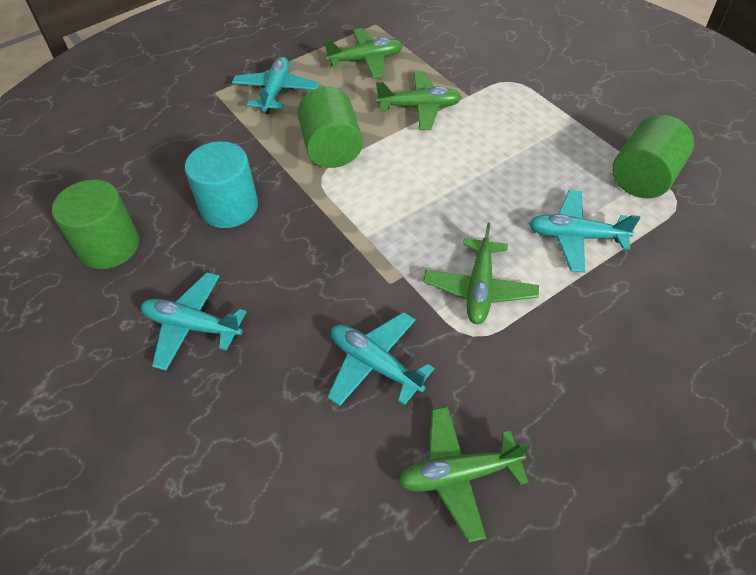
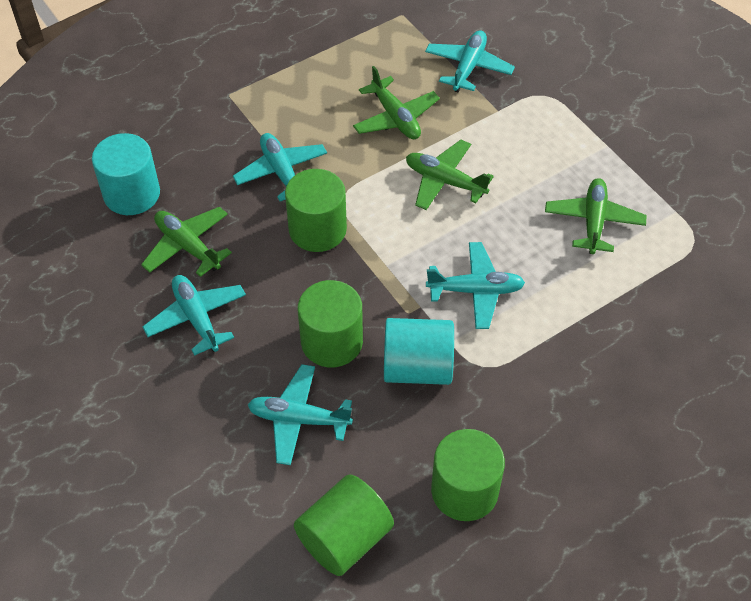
green cylinder: [52,180,139,269] [298,87,363,168] [612,115,694,198] = 3 -> [285,169,347,252] [294,474,394,576] [298,280,363,368] [431,429,505,521] = 4
turquoise cylinder: [185,141,258,228] = 1 -> [92,133,160,215] [384,318,454,385] = 2
turquoise plane: [141,272,246,371] [232,57,319,114] [327,312,434,406] [529,190,640,273] = 4 -> [142,275,246,356] [233,133,327,201] [248,364,353,465] [425,30,515,92] [426,242,525,329] = 5

